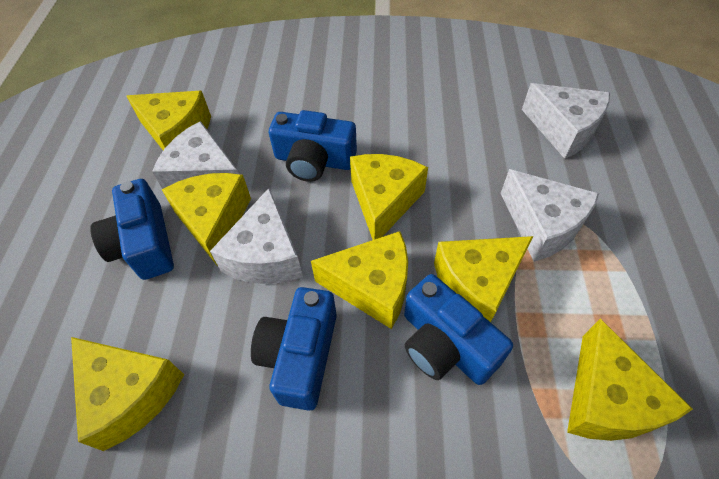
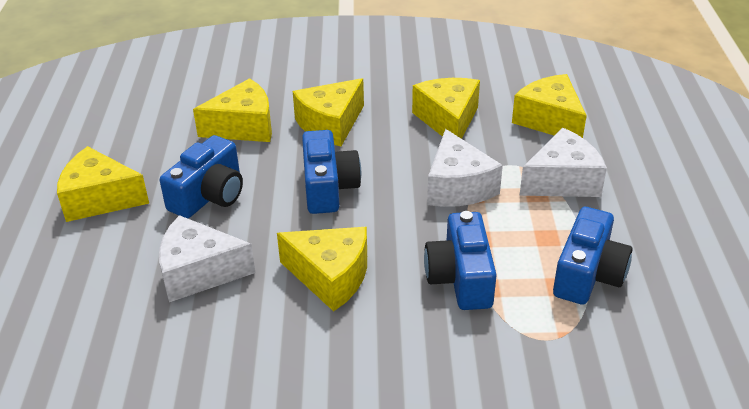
white cheese: [152,121,238,189] [210,188,303,284] [501,169,599,262] [522,83,610,159] = 4 -> [159,215,255,302] [427,129,503,207] [519,128,607,197] = 3
yellow cheese: [71,337,184,451] [126,91,211,150] [161,173,251,266] [311,231,408,329] [350,154,428,240] [434,236,533,322] [567,318,693,441] = 7 -> [57,146,149,222] [193,78,272,142] [277,227,367,311] [293,78,364,146] [412,78,480,139] [512,74,587,138] = 6

